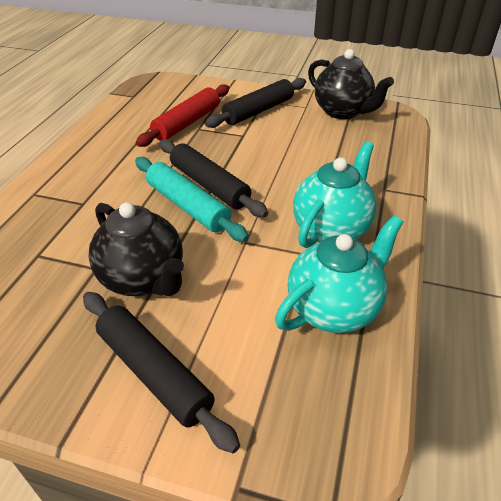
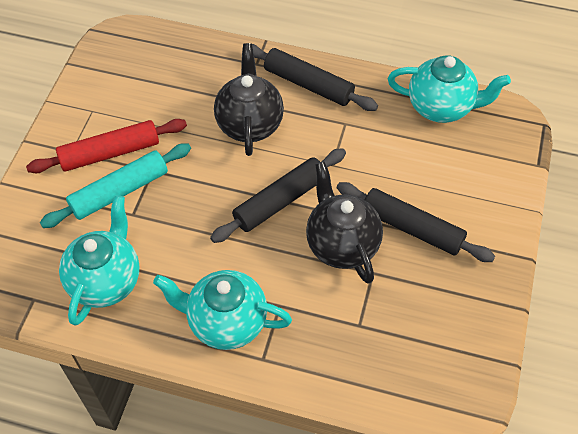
turquoise teapot: [275,215,403,333] [293,142,377,248] = 2 -> [59,195,140,326] [153,270,292,350] [388,55,511,123] = 3

